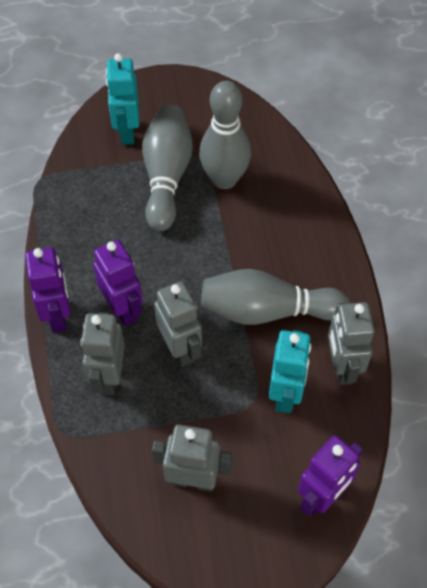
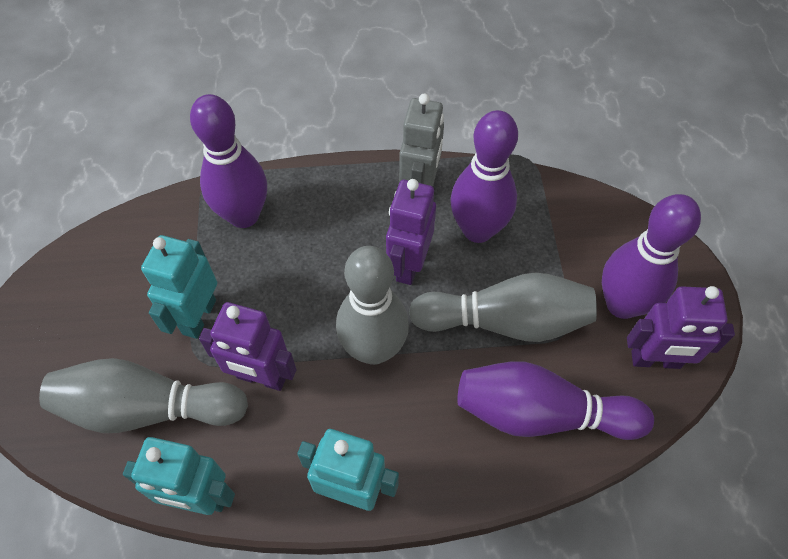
grey robot: [81,312,125,395] [152,424,232,492] [154,281,202,367] [328,302,374,385] = 4 -> [399,94,444,187] = 1
purple bowling pin: none = 0 -> [190,94,267,228] [450,110,518,243] [457,361,654,440] [602,194,701,319] = 4
turquoise robot: [106,53,139,145] [269,330,311,413] = 2 -> [123,437,235,515] [141,235,217,339] [297,429,399,511] = 3

